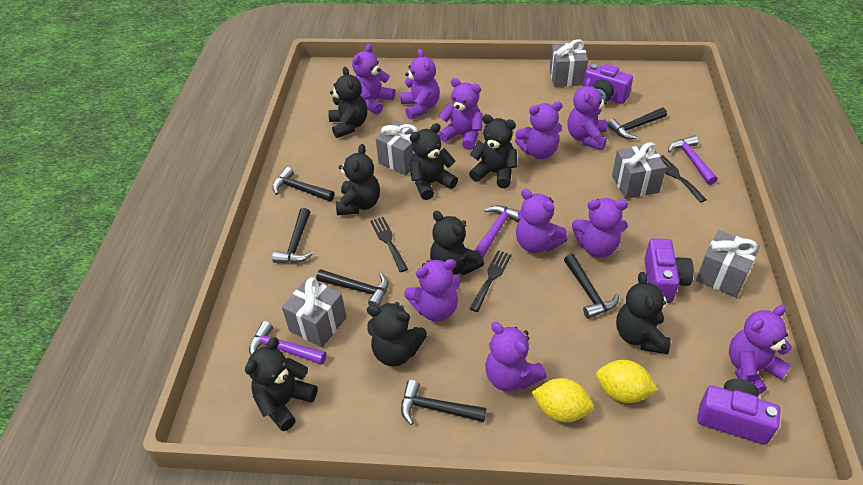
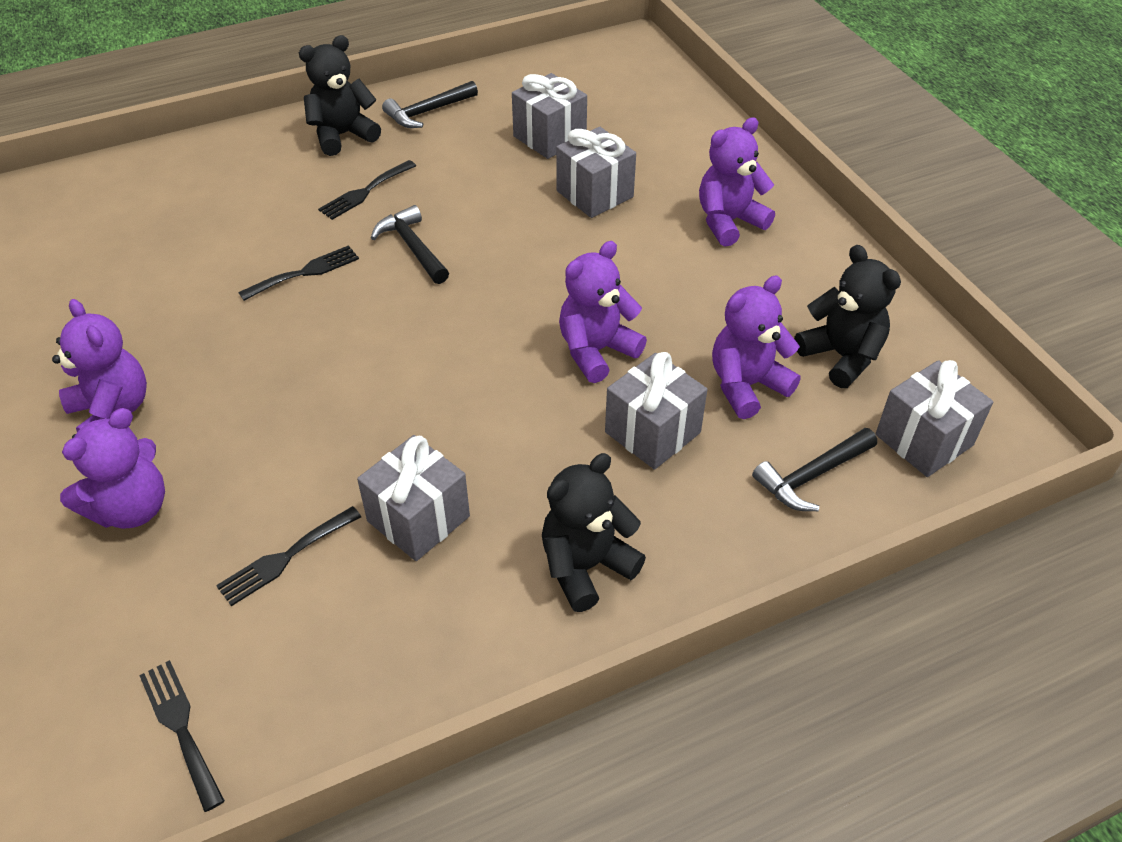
black fork: [370,217,408,272] [470,250,512,312] [660,155,707,203] = 3 -> [139,660,225,812] [216,506,361,606] [238,245,359,301] [318,160,416,220] = 4
black hammer: [272,208,313,263] [273,167,334,201] [316,269,388,308] [401,380,486,425] [564,254,619,319] [607,108,667,139] = 6 -> [371,205,449,284] [382,81,478,128] [752,428,877,511] = 3
black teddy bear: [245,337,318,431] [328,67,367,138] [336,144,380,215] [367,302,427,366] [409,123,458,200] [430,211,484,275] [469,114,517,188] [616,272,671,354] = 8 -> [299,35,381,156] [542,453,646,612] [794,245,901,388] = 3
purple camera: [583,64,633,104] [644,238,694,303] [697,379,781,445] = 3 -> none = 0
purple hammer: [249,321,326,365] [474,205,520,258] [668,136,717,185] = 3 -> none = 0
purple teddy bear: [352,44,395,115] [400,49,440,120] [404,259,460,321] [438,78,483,150] [485,322,547,391] [515,102,563,159] [516,189,568,253] [567,78,607,150] [572,198,628,258] [729,305,792,395] = 10 -> [52,299,147,432] [60,408,165,529] [559,241,647,383] [699,117,775,247] [712,276,801,419] = 5
yellow lemon: [532,378,594,422] [596,360,658,403] = 2 -> none = 0

